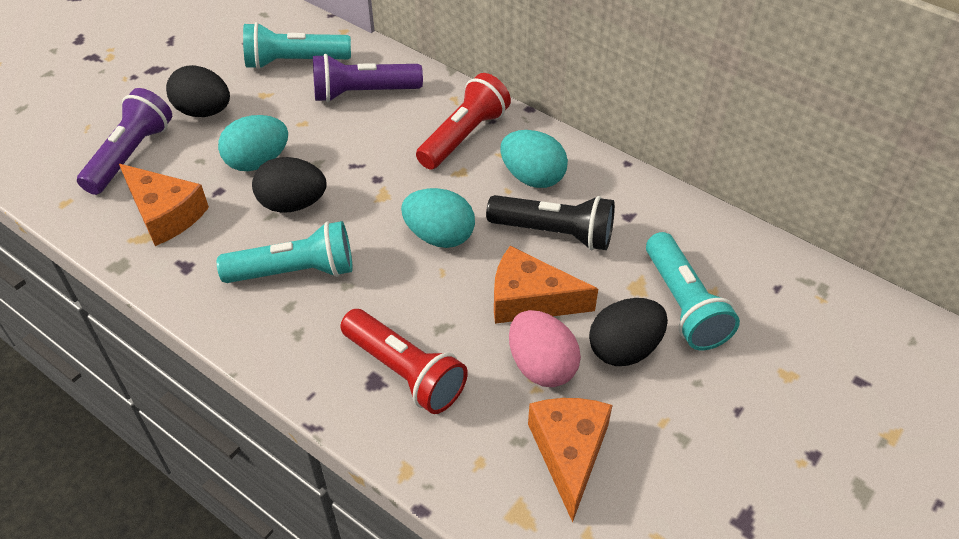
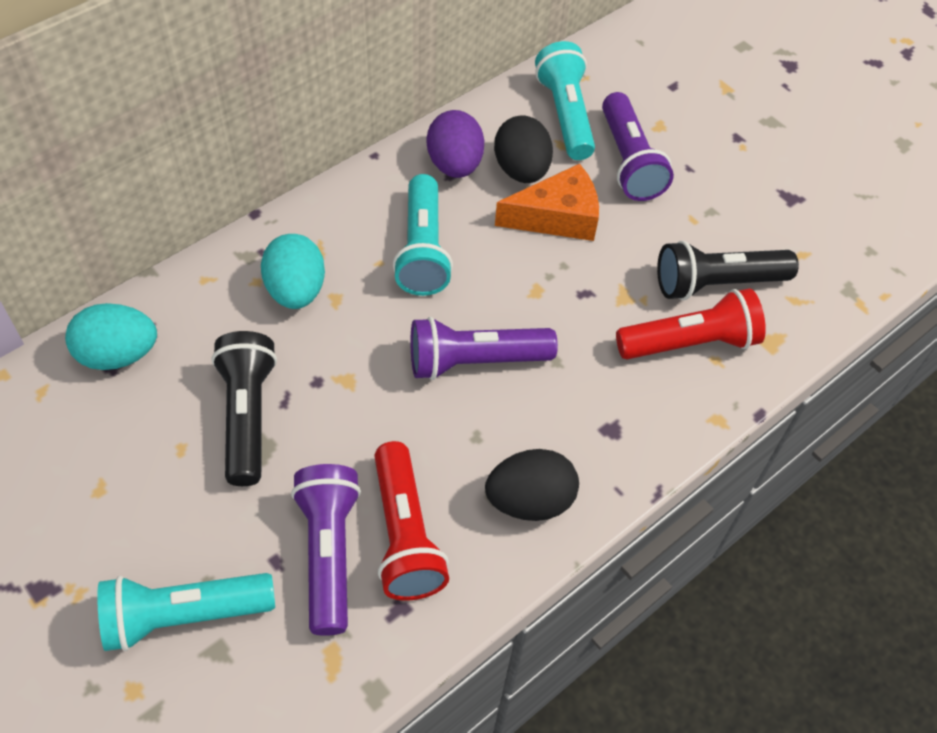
black egg: [166,65,230,117] [252,157,326,213] [589,298,668,366] = 3 -> [485,449,579,521] [494,116,553,183] = 2
black flashlight: [486,195,615,250] = 1 -> [211,331,277,486] [657,241,799,300] = 2
orange cheese: [119,164,209,246] [494,246,598,324] [528,398,613,522] = 3 -> [495,164,599,241] = 1
pink egg: [509,310,581,387] = 1 -> none = 0
purple egg: none = 0 -> [427,110,484,178] = 1
purple flashlight: [77,88,172,195] [313,54,423,102] = 2 -> [291,464,361,636] [410,317,558,380] [602,92,674,201] = 3
turquoise egg: [218,115,288,171] [401,188,475,248] [500,130,568,188] = 3 -> [65,303,157,370] [261,234,325,309] = 2

